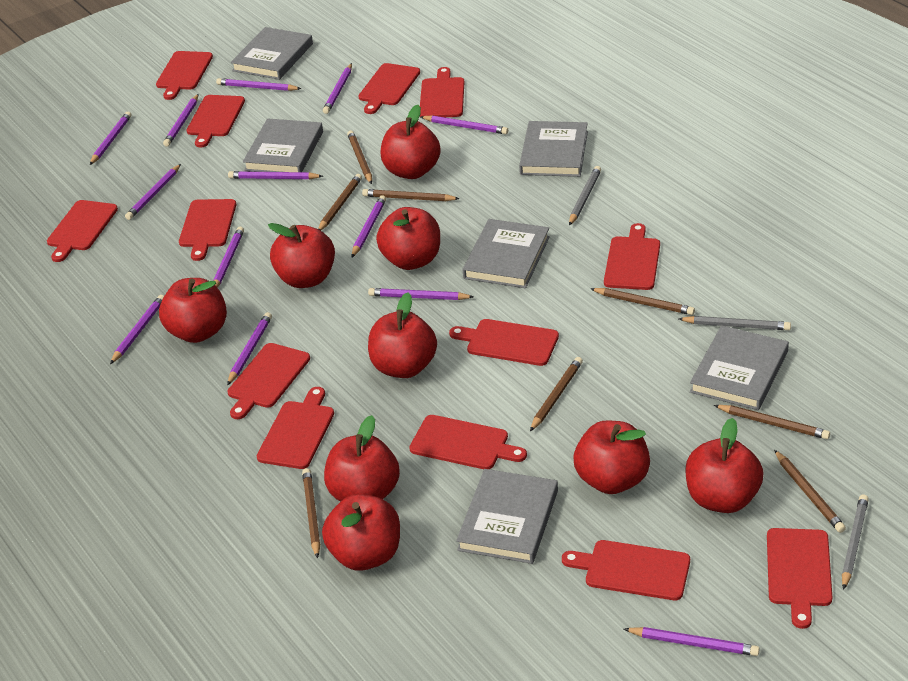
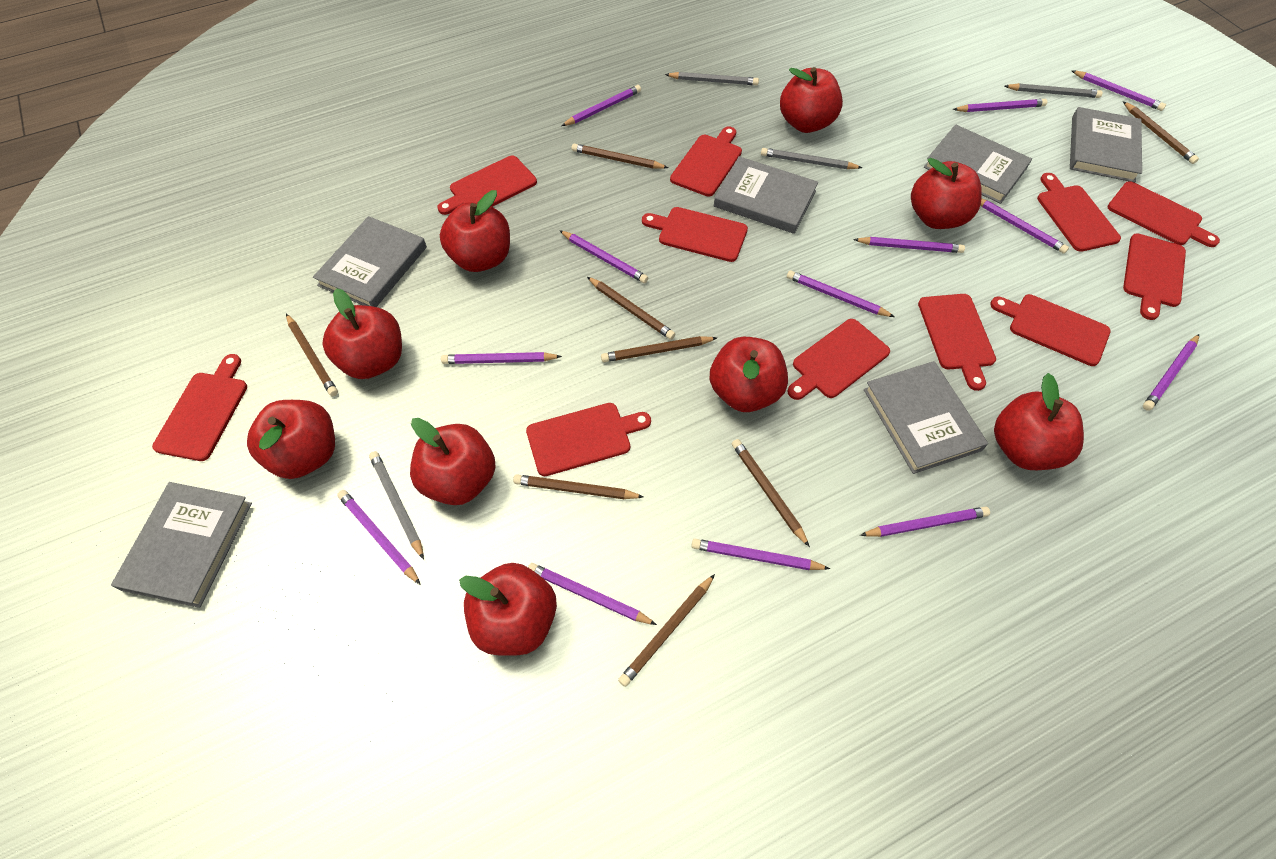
grey pencil: [569,166,601,226] [678,316,791,330] [842,494,869,590] = 3 -> [369,451,424,560] [665,72,759,85] [761,148,862,169] [1005,83,1103,98] = 4
red cutting board: [47,200,118,262] [156,51,213,100] [179,199,236,261] [187,95,245,148] [228,343,310,419] [257,387,334,469] [359,63,420,114] [409,415,527,469] [420,67,464,117] [449,319,559,366] [562,540,690,600] [604,223,660,290] [767,528,833,629] = 13 -> [152,354,247,461] [437,155,537,215] [526,403,651,476] [642,207,748,262] [670,126,742,196] [787,319,890,400] [918,294,996,391] [990,294,1111,366] [1037,173,1121,252] [1107,181,1220,247] [1123,234,1186,320] = 11

